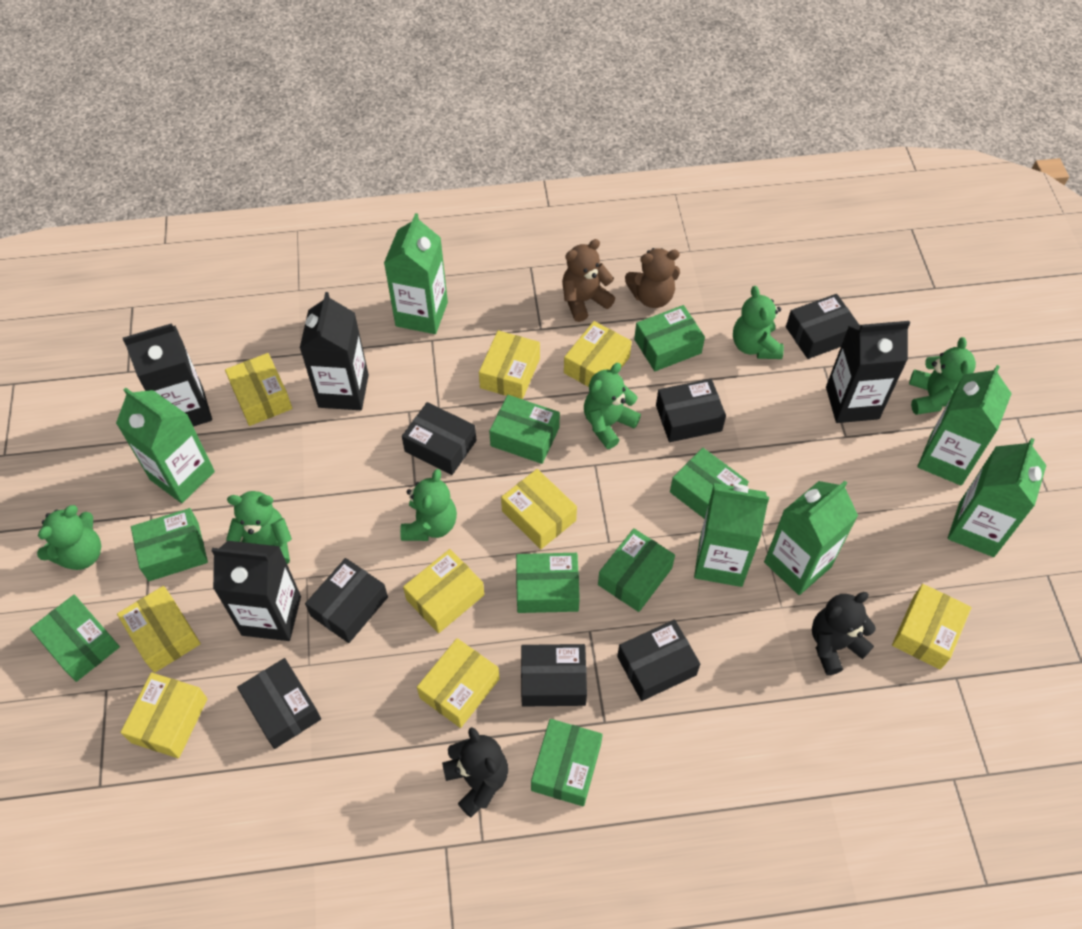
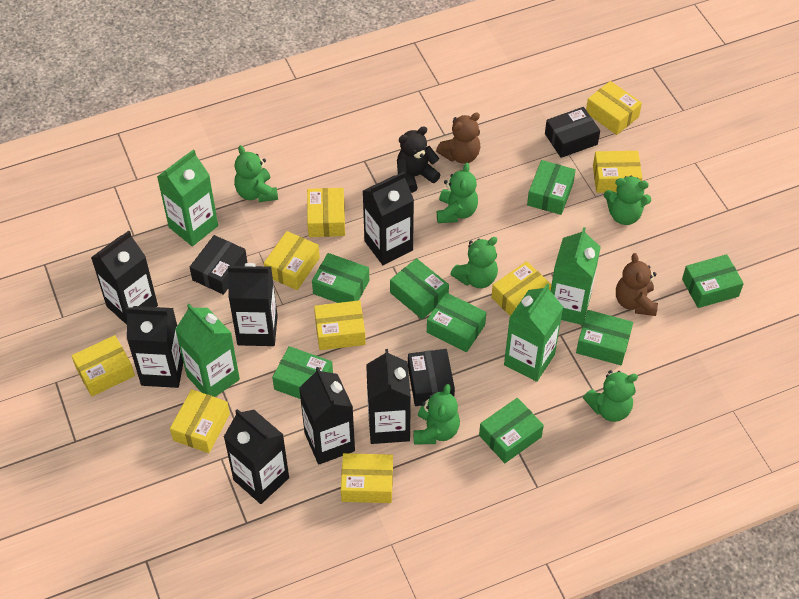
black box: [237,658,321,749] [305,558,388,643] [402,402,477,475] [521,644,587,707] [617,620,700,701] [656,379,726,442] [786,294,859,359] = 7 -> [190,235,247,295] [408,349,455,406] [545,107,600,158] = 3
black carton: [123,323,212,427] [211,541,301,641] [300,292,369,410] [826,321,910,423] = 4 -> [91,231,158,325] [126,306,183,388] [224,409,289,504] [228,263,278,346] [299,367,355,465] [363,172,414,265] [366,349,411,444] = 7
black teddy bear: [442,727,508,817] [812,592,876,675] = 2 -> [397,126,440,193] = 1
green carton: [116,388,215,503] [384,213,448,334] [694,483,769,587] [764,481,858,595] [917,365,1012,486] [948,438,1046,557] = 6 -> [157,149,218,246] [175,304,240,397] [504,284,563,382] [551,227,601,325] = 4

